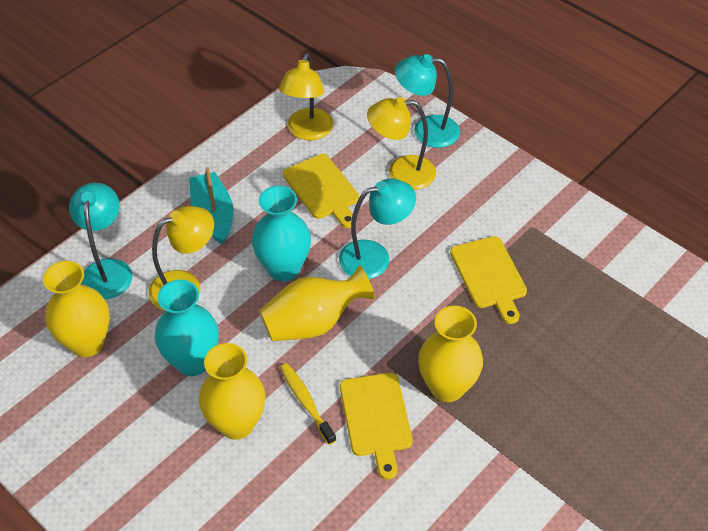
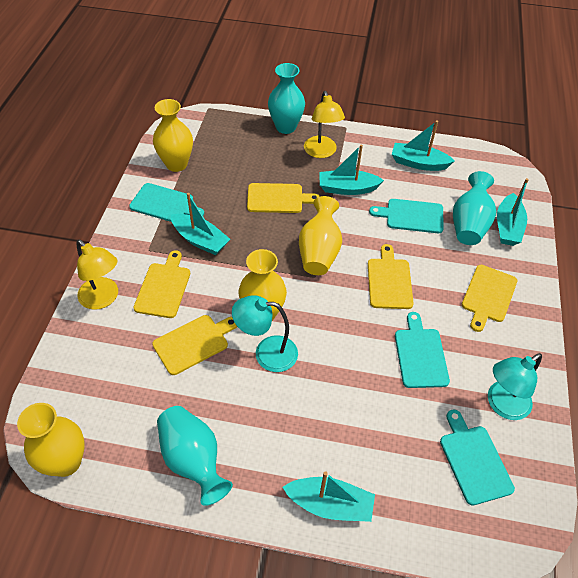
turquoise boat: [189,167,233,245] = 1 -> [171,193,230,255] [282,471,375,522] [319,145,384,195] [392,120,455,171] [497,178,529,246] = 5
turquoise cutting board: none = 0 -> [129,183,204,222] [369,199,444,233] [395,312,450,388] [440,410,515,505] = 4
turquoise lamp: [69,183,132,299] [339,179,416,279] [395,54,460,148] = 3 -> [232,295,298,372] [488,353,542,420] = 2
turquoise vase: [155,280,219,376] [252,186,311,282] = 2 -> [157,406,233,506] [268,63,305,134] [453,171,496,245] = 3
yellow cutting board: [283,154,359,228] [340,373,413,479] [450,236,527,324] = 3 -> [133,251,190,318] [153,315,237,375] [247,183,320,213] [368,244,414,309] [462,265,517,332] = 5
yellow lamp: [149,206,214,311] [279,53,333,140] [367,97,436,190] = 3 -> [77,240,118,310] [304,91,345,158] = 2
yellow toothbrush: [280,363,336,445] = 1 -> none = 0

